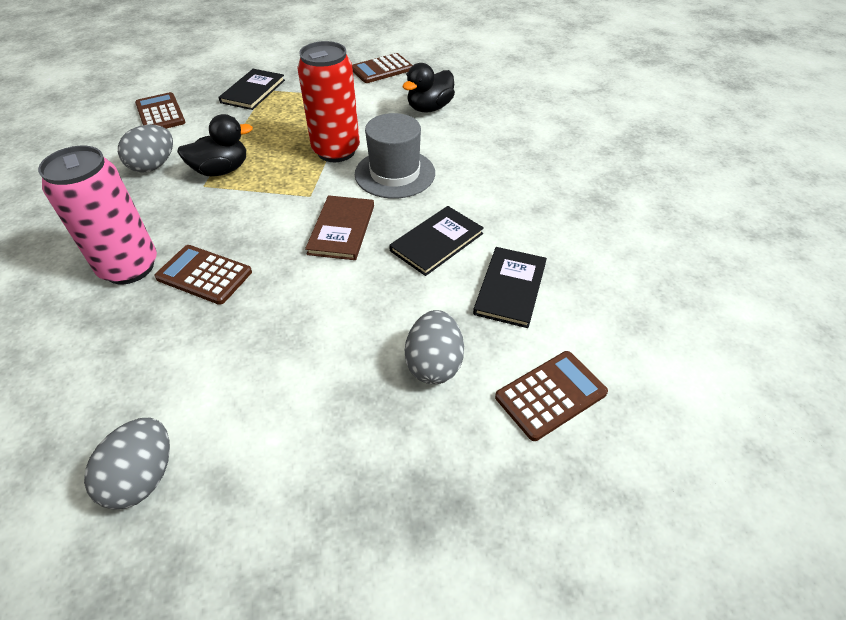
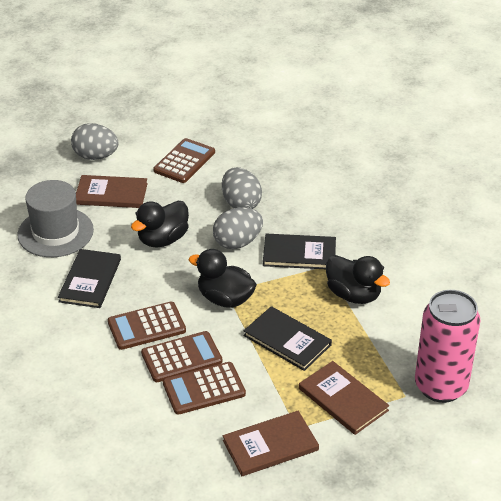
black duck: [177,114,253,176] [403,63,455,113] = 2 -> [131,201,189,248] [189,249,257,308] [326,255,390,304] = 3
brown book: [305,195,374,260] = 1 -> [76,175,148,208] [223,411,319,476] [299,361,389,435] = 3
red can: [297,41,360,162] = 1 -> none = 0

